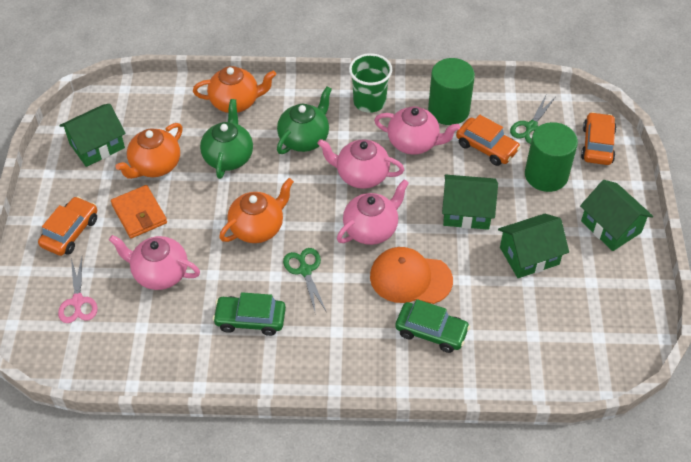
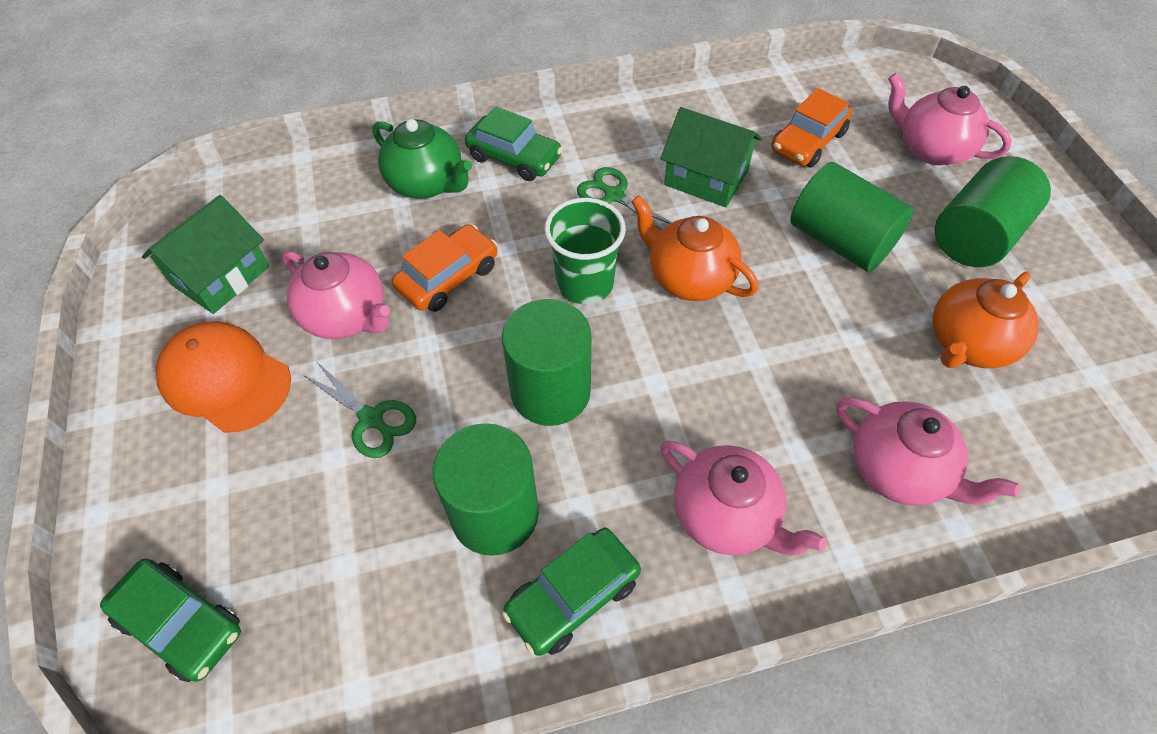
green car: [213,292,286,336] [395,299,470,353] = 2 -> [100,558,241,682] [465,107,563,181] [502,528,641,656] = 3
green cylinder: [428,58,475,125] [525,122,578,192] = 2 -> [433,423,539,556] [502,299,591,426] [790,162,914,272] [934,156,1051,267] = 4
green house: [60,104,126,167] [442,174,498,230] [498,214,569,278] [580,180,653,251] = 4 -> [142,195,270,314] [660,107,762,207] = 2
green teapot: [200,99,253,179] [277,87,332,154] = 2 -> [372,119,472,199] = 1
orange car: [38,196,97,256] [456,115,521,166] [581,112,617,165] = 3 -> [392,225,497,312] [771,88,852,168] = 2
orange teapot: [115,123,183,179] [193,66,276,113] [219,178,294,243] = 3 -> [631,196,758,301] [932,272,1039,368] = 2
orange wallet: [111,185,167,238] = 1 -> none = 0
pink scissors: [58,257,98,323] = 1 -> none = 0

